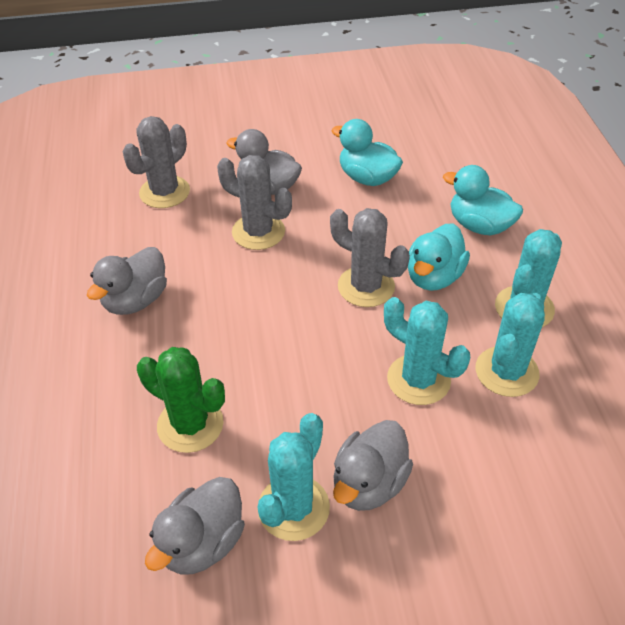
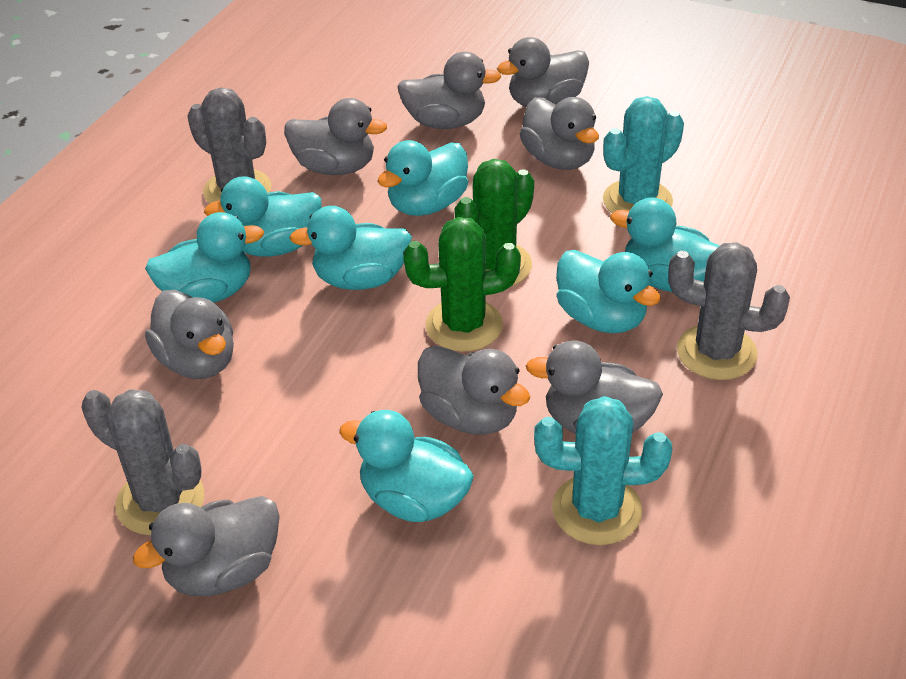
green cactus: [137,347,225,453] = 1 -> [403,217,521,352] [454,159,534,286] = 2
grey duck: [87,247,167,315] [145,477,245,575] [226,129,302,195] [333,420,413,511] = 4 -> [133,496,280,596] [145,290,234,379] [284,98,387,175] [397,52,502,129] [418,346,530,435] [497,37,589,107] [519,97,599,170] [526,341,663,434] = 8
turquoise cactus: [257,413,330,541] [384,297,470,405] [476,293,545,397] [495,229,562,327] = 4 -> [534,396,672,545] [603,96,684,213] = 2
turquoise duck: [332,119,403,186] [408,223,470,291] [443,165,523,236] = 3 -> [145,212,264,303] [204,176,321,257] [290,206,412,290] [339,410,474,522] [377,140,468,216] [556,250,661,333] [610,198,720,292] = 7

